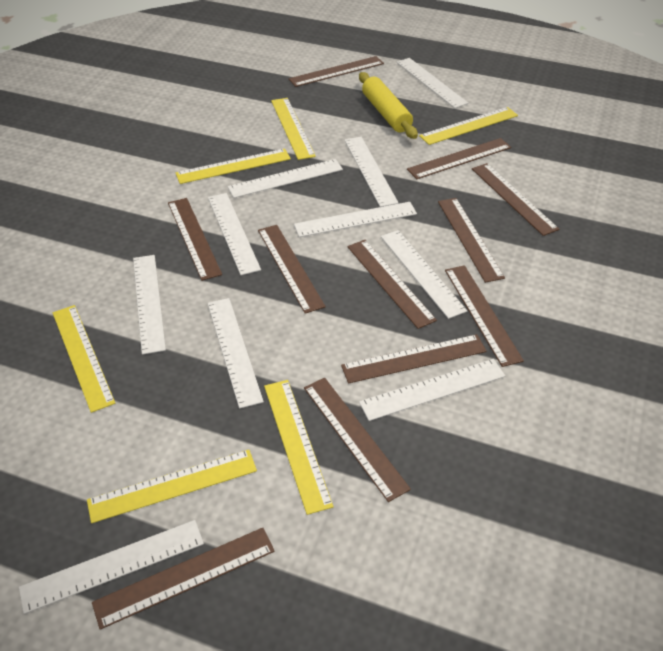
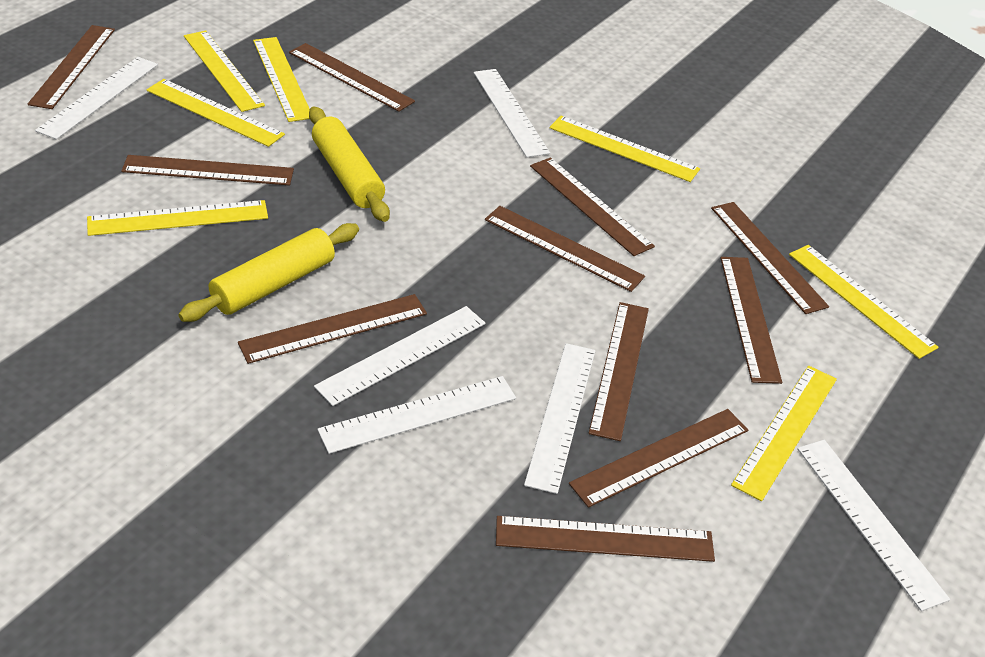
white ruler: [19,520,204,614] [133,255,166,355] [208,193,261,275] [208,298,264,408] [228,159,343,198] [294,202,417,237] [344,137,399,207] [359,359,505,421] [381,230,467,319] [396,58,468,108] = 10 -> [35,57,158,140] [314,306,485,406] [317,376,516,454] [474,69,550,158] [524,343,595,494] [797,440,950,611] = 6
yellow rolling pin: [359,72,418,139] = 1 -> [179,223,359,322] [309,107,390,222] = 2
yellow ruler: [53,305,115,413] [87,450,257,523] [176,148,291,184] [264,380,333,515] [271,98,316,160] [419,107,518,145] = 6 -> [87,200,268,236] [146,79,285,147] [184,30,265,112] [253,37,310,122] [550,116,700,182] [731,366,837,501] [789,245,939,359] = 7

